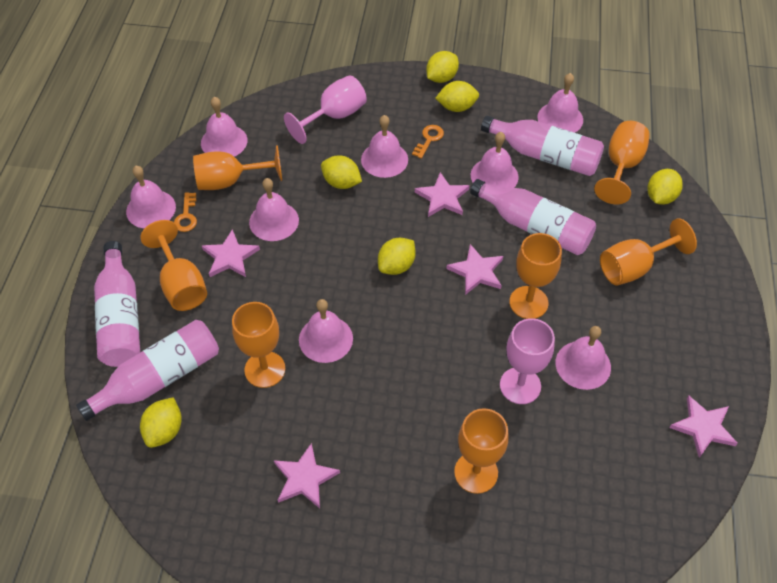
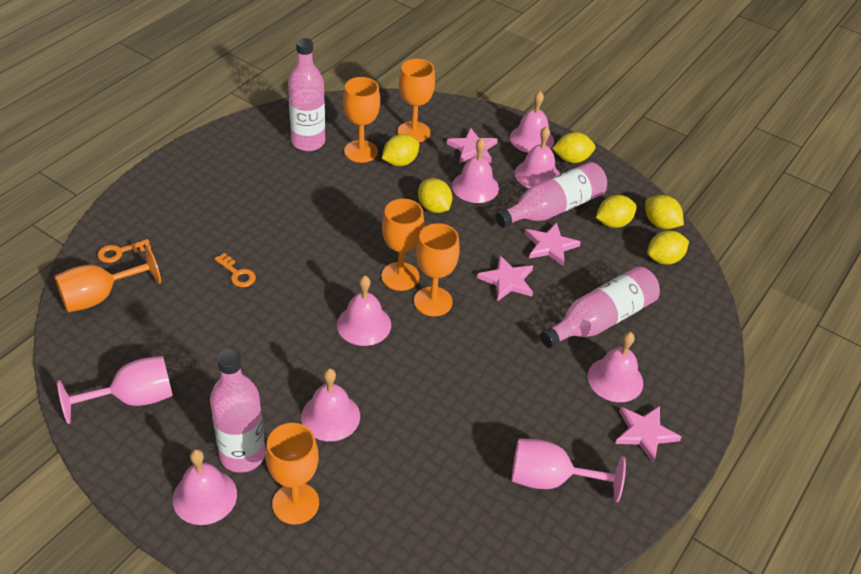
orange goblet: [140,220,207,311] [193,145,282,190] [232,302,285,388] [454,408,508,494] [509,233,562,319] [594,121,650,204] [600,218,697,285] = 7 -> [55,246,161,312] [266,423,319,525] [343,77,380,163] [381,199,424,291] [398,59,435,142] [414,223,460,316] = 6
pink bell: [126,166,176,229] [201,97,247,157] [249,178,299,241] [299,299,353,363] [361,115,408,178] [471,132,519,189] [537,73,583,133] [556,326,611,390] = 8 -> [173,449,237,525] [301,368,360,441] [337,276,391,346] [452,138,499,203] [510,91,554,153] [515,126,560,188] [588,332,643,402] = 7
pink star: [202,229,260,277] [274,443,340,508] [415,172,470,217] [446,244,503,295] [669,396,738,458] = 5 -> [447,128,498,163] [477,255,533,302] [525,223,581,267] [615,406,682,463] = 4

